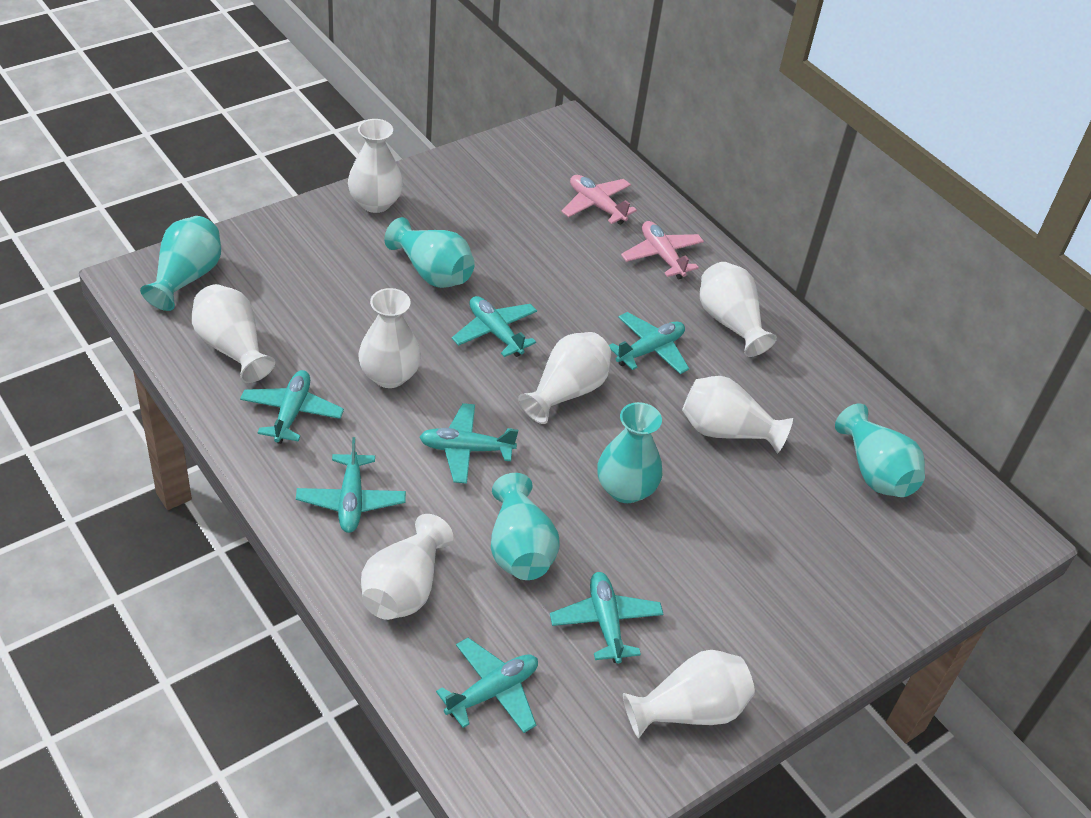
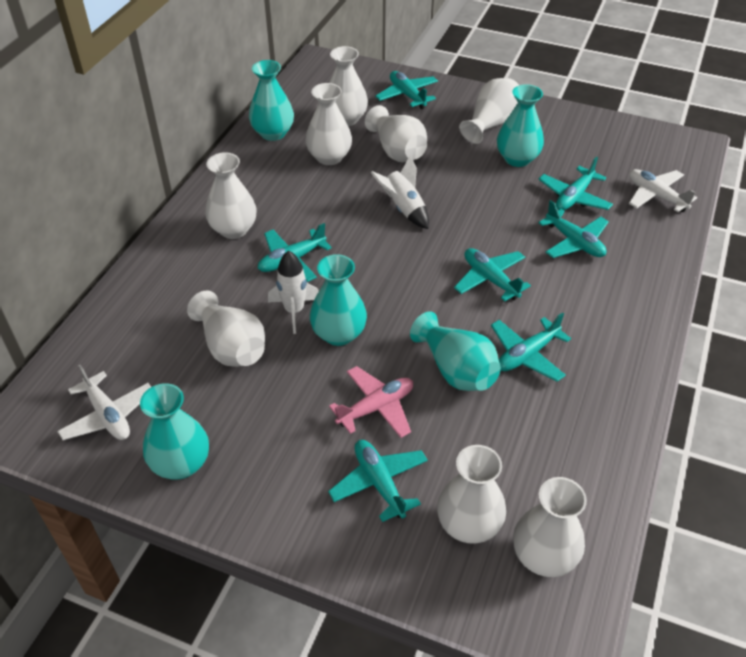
pink plane: [561,175,637,225] [621,221,704,279] = 2 -> [329,366,413,438] = 1
white plane: none = 0 -> [57,365,151,440] [629,169,697,212] = 2
white rocket: none = 0 -> [268,251,319,334] [371,156,429,229] = 2

